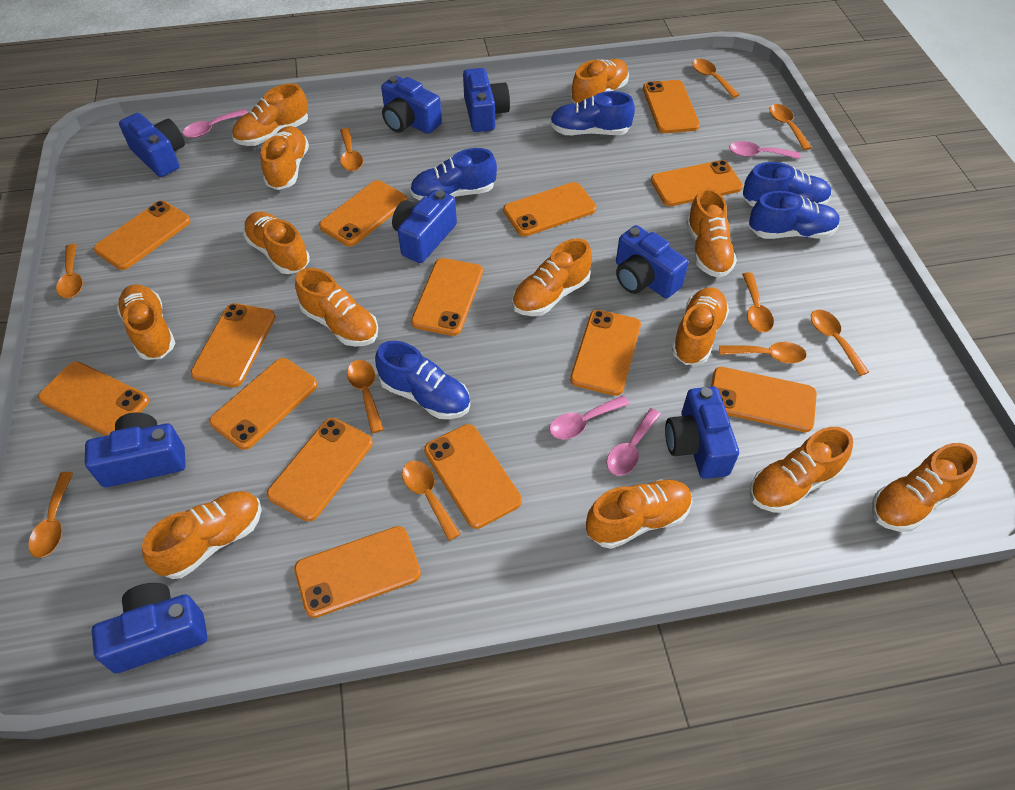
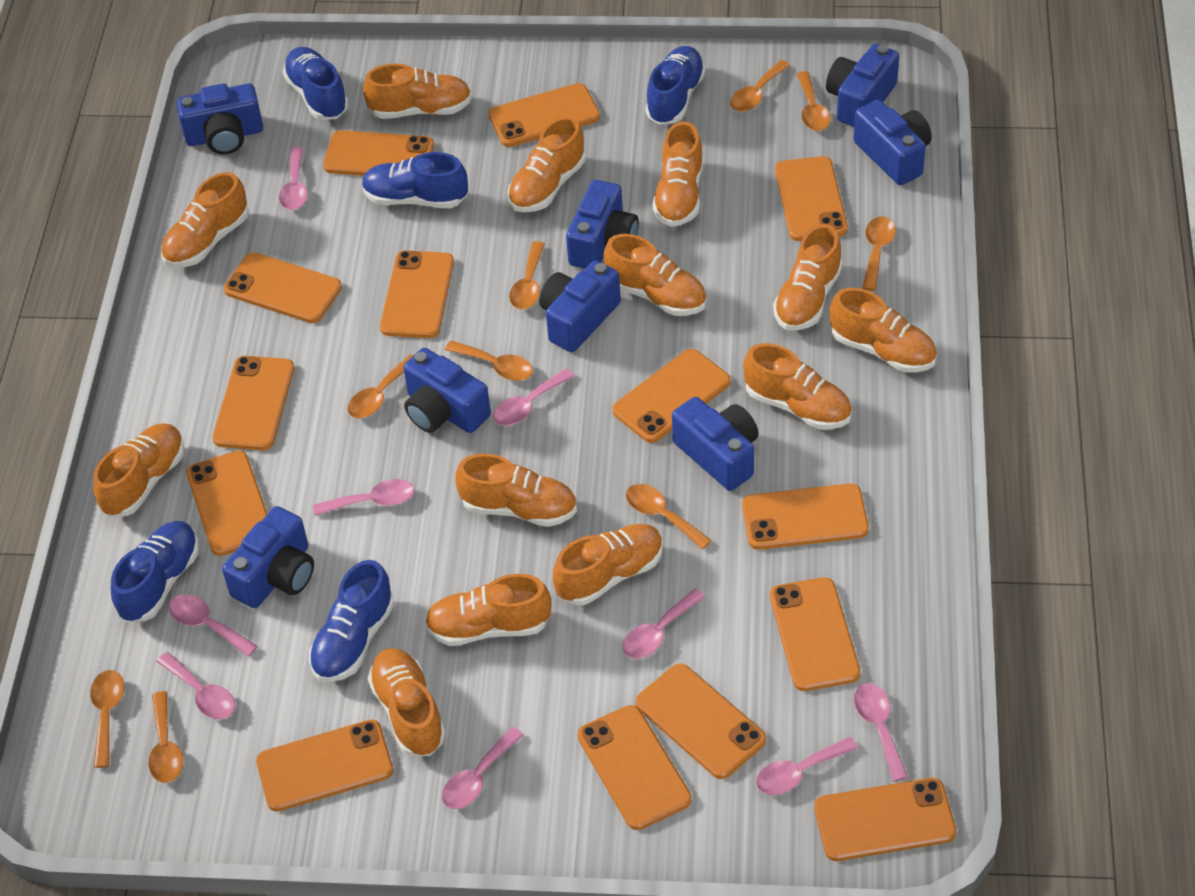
orange spoon: [28,472,73,558] [56,244,83,298] [340,128,363,171] [347,360,384,433] [402,461,460,541] [692,59,740,98] [719,342,807,363] [742,272,774,332] [769,104,812,150] [811,310,869,376] = 10 -> [90,670,124,768] [148,691,183,783] [348,354,413,418] [445,340,533,381] [509,241,545,309] [626,484,712,549] [730,60,790,112] [797,71,831,131] [862,217,896,291] = 9
pink spoon: [182,109,248,138] [550,395,630,439] [606,408,661,476] [729,141,801,159] = 4 -> [157,652,235,719] [169,594,258,657] [279,147,308,210] [313,479,414,516] [442,727,524,809] [493,368,575,426] [623,588,705,659] [756,737,858,795] [854,683,908,782] = 9

